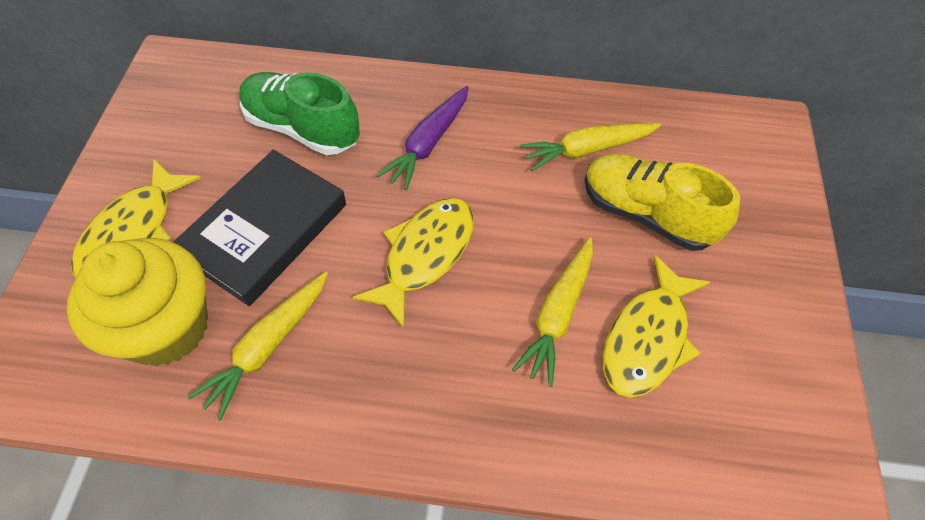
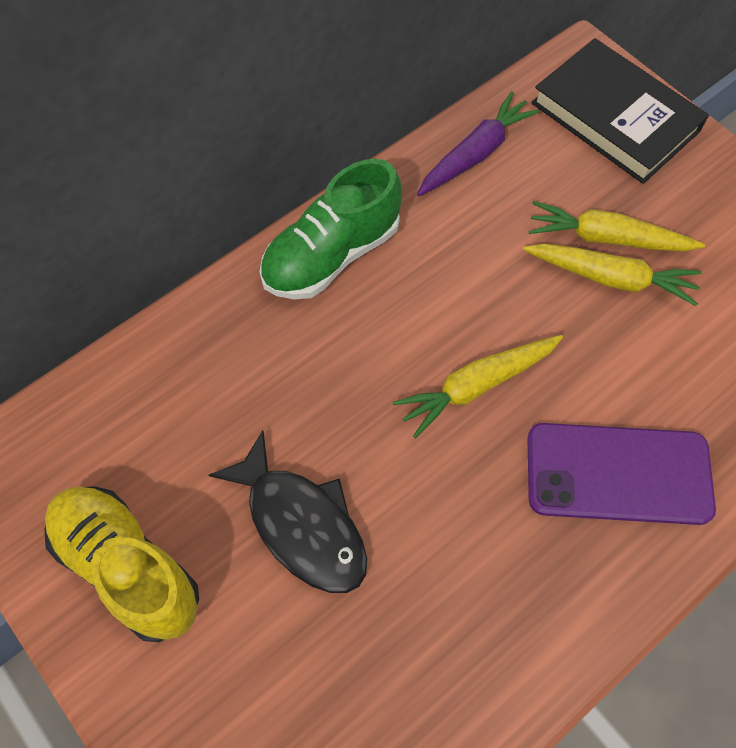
black fish: none = 0 -> [208,430,367,593] = 1
purple phone: none = 0 -> [527,423,716,525] = 1
yellow cupcake: [67,238,208,366] = 1 -> none = 0
yellow fish: [71,159,201,277] [353,198,474,329] [603,255,711,398] = 3 -> none = 0

